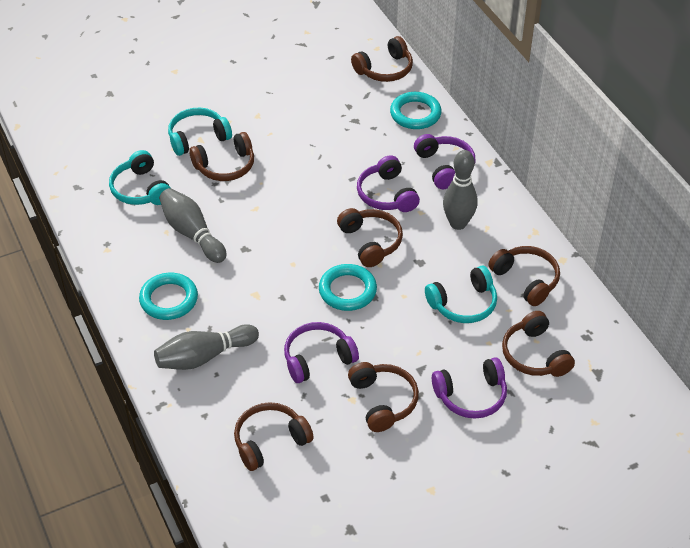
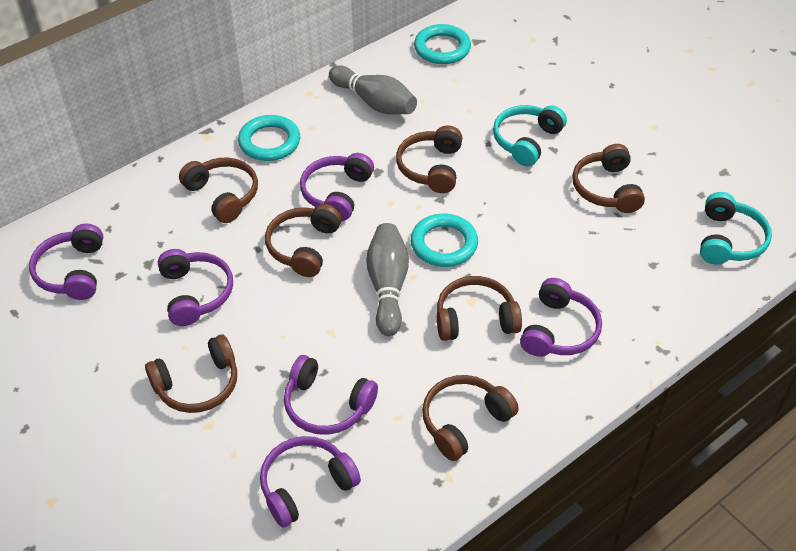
grey bowling pin: [154,324,259,370] [159,188,226,263] [443,150,477,230] = 3 -> [329,65,417,114] [366,223,409,336] = 2
purple headphones: [284,322,359,383] [357,155,420,212] [414,134,475,189] [432,357,507,419] = 4 -> [29,224,103,300] [158,249,233,326] [260,436,361,527] [284,355,378,435] [300,153,374,221] [520,278,602,357] = 6
turquoise headphones: [109,150,171,205] [168,108,232,156] [425,266,497,323] = 3 -> [493,105,567,166] [700,192,772,265] = 2

